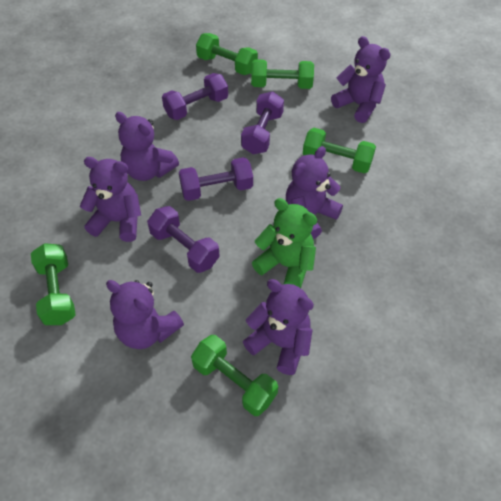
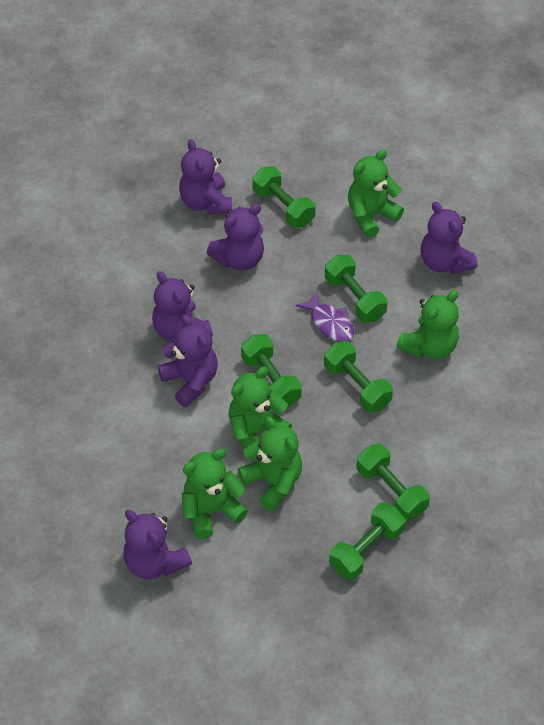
green dumbbell: [31,243,76,325] [191,335,278,416] [196,33,258,75] [251,59,314,89] [303,128,376,173] = 5 -> [241,334,302,407] [252,166,315,228] [324,341,393,413] [325,255,388,323] [329,502,406,580] [356,443,430,521] = 6
green teddy bear: [252,198,317,288] = 1 -> [182,448,248,539] [229,367,292,449] [238,416,302,511] [348,149,404,238] [396,290,459,359] = 5
purple dumbbell: [147,206,220,273] [162,73,228,120] [179,157,253,201] [241,91,284,154] = 4 -> none = 0
purple fish: none = 0 -> [295,292,354,342] = 1

